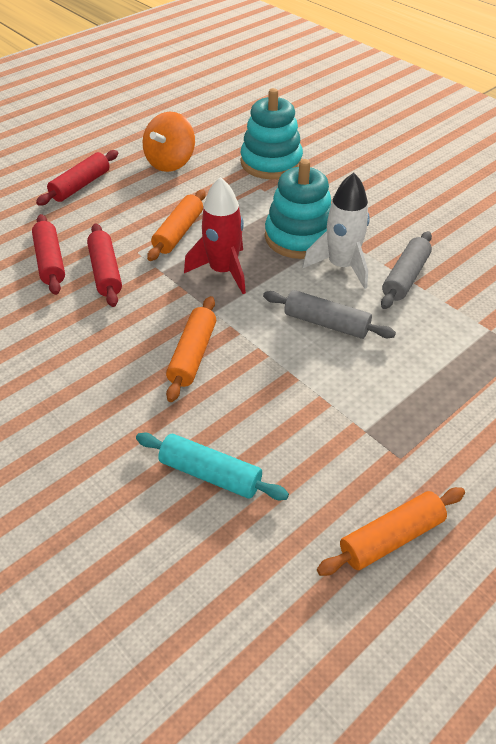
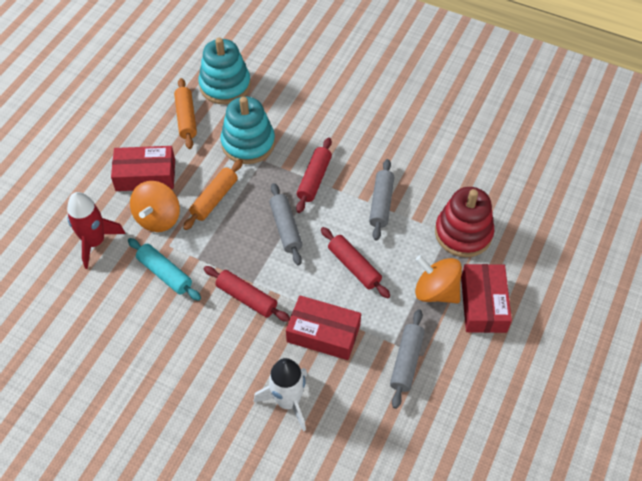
grey rolling pin: [263,290,396,339] [381,231,432,309] = 2 -> [269,183,303,265] [369,159,394,241] [390,309,425,409] = 3
orange rolling pin: [147,190,206,261] [166,296,216,402] [317,487,465,576] = 3 -> [174,78,197,149] [183,159,243,230] = 2
orange spinning top: [143,112,195,172] = 1 -> [130,181,180,232] [415,255,462,303] = 2
red box: none = 0 -> [111,146,175,191] [286,295,361,360] [461,264,512,333] = 3
red stacking toy: none = 0 -> [435,187,494,257] = 1

